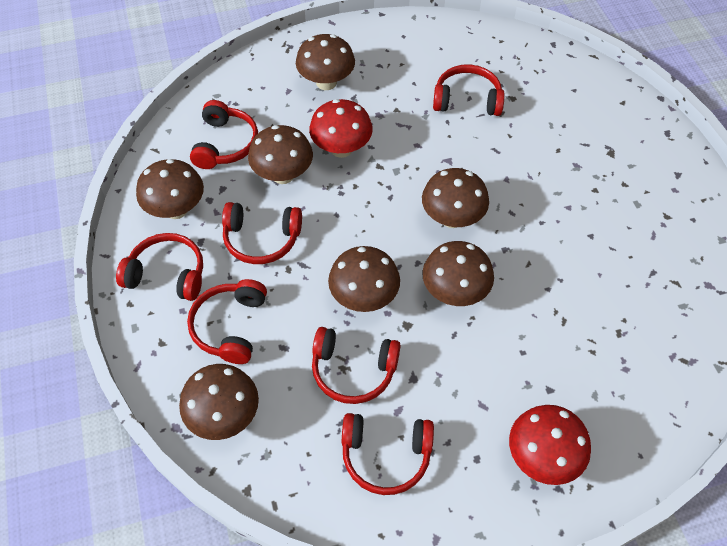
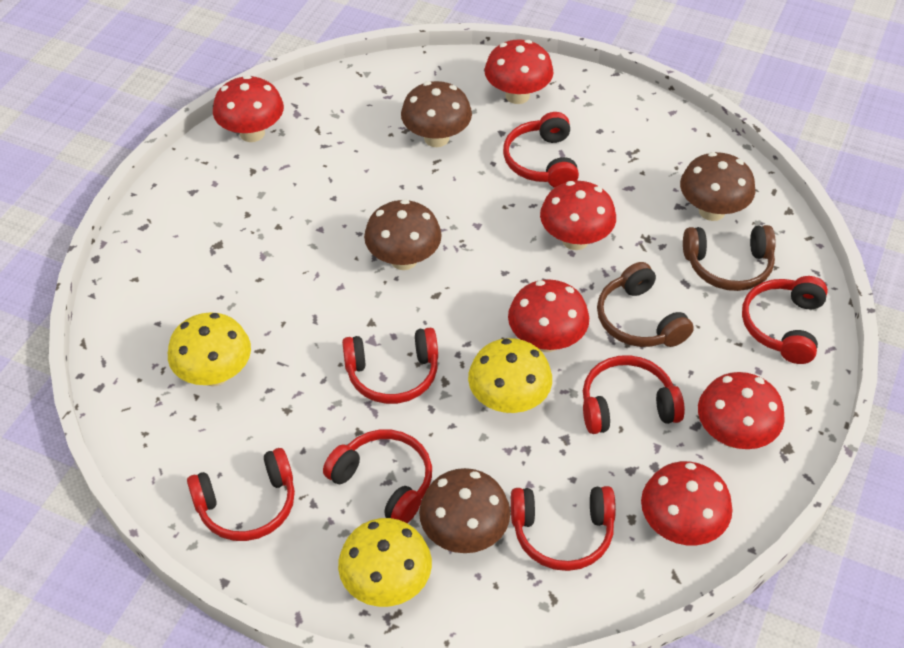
brown headphones: none = 0 -> [597,262,694,347] [683,225,776,291] = 2
brown mushroom: [136,159,204,219] [179,364,259,440] [248,125,313,184] [296,34,355,90] [328,246,400,312] [422,168,489,228] [422,241,494,306] = 7 -> [364,199,442,270] [401,81,472,147] [419,468,510,553] [680,152,755,221] = 4
red mushroom: [309,99,373,158] [509,405,591,485] = 2 -> [213,75,284,142] [485,40,554,104] [508,279,589,352] [540,181,616,250] [641,461,733,545] [698,372,785,449] = 6
yellow mushroom: none = 0 -> [168,313,251,387] [338,518,432,607] [468,338,552,413] = 3

